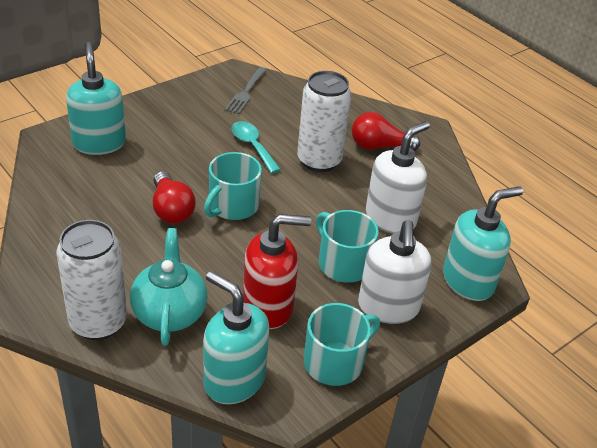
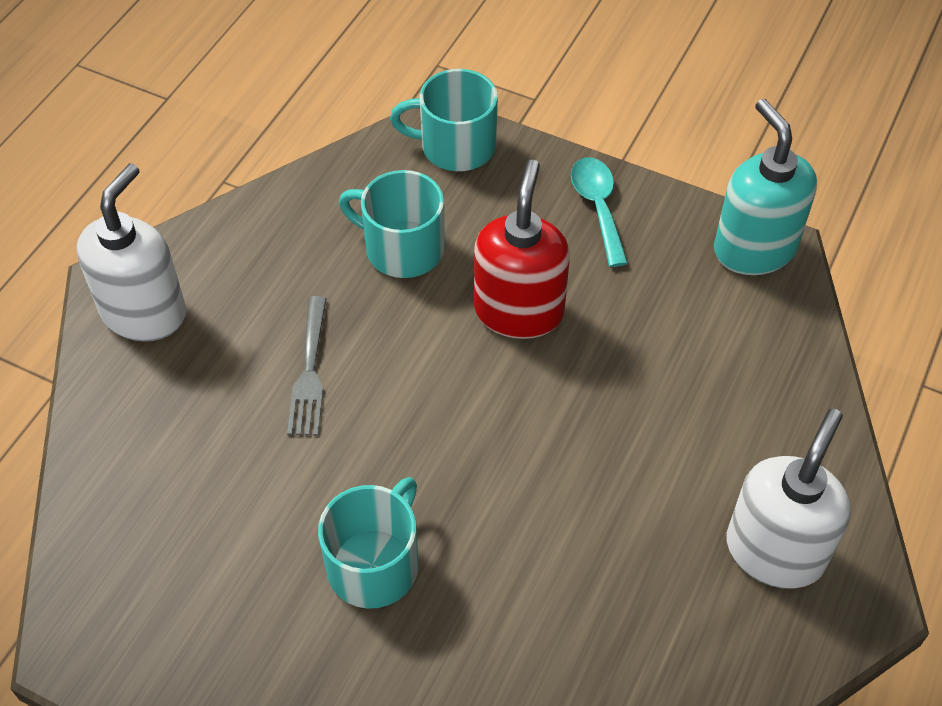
red light bulb: [153,171,196,224] [352,112,420,151] = 2 -> none = 0
turquoise soap dispenser: [66,42,126,155] [203,271,270,404] [443,186,523,301] = 3 -> [714,99,817,275] = 1
turquoise teapot: [130,228,208,346] = 1 -> none = 0
white can: [56,220,127,340] [297,71,351,172] = 2 -> none = 0

